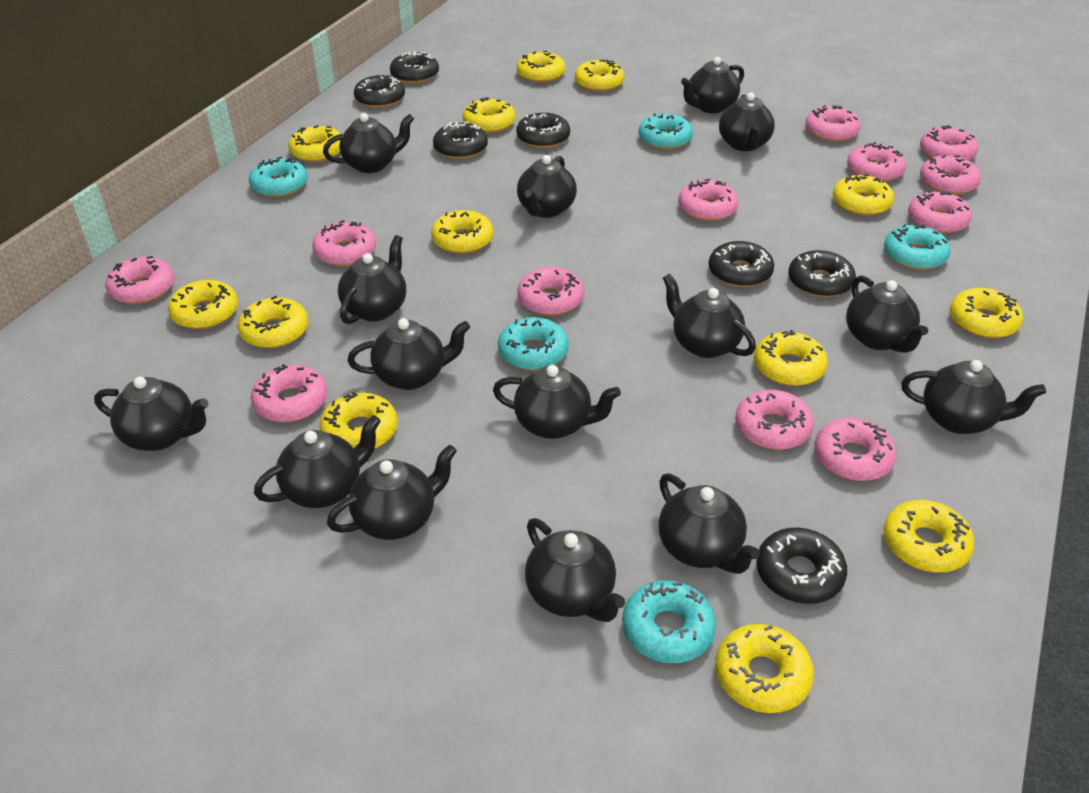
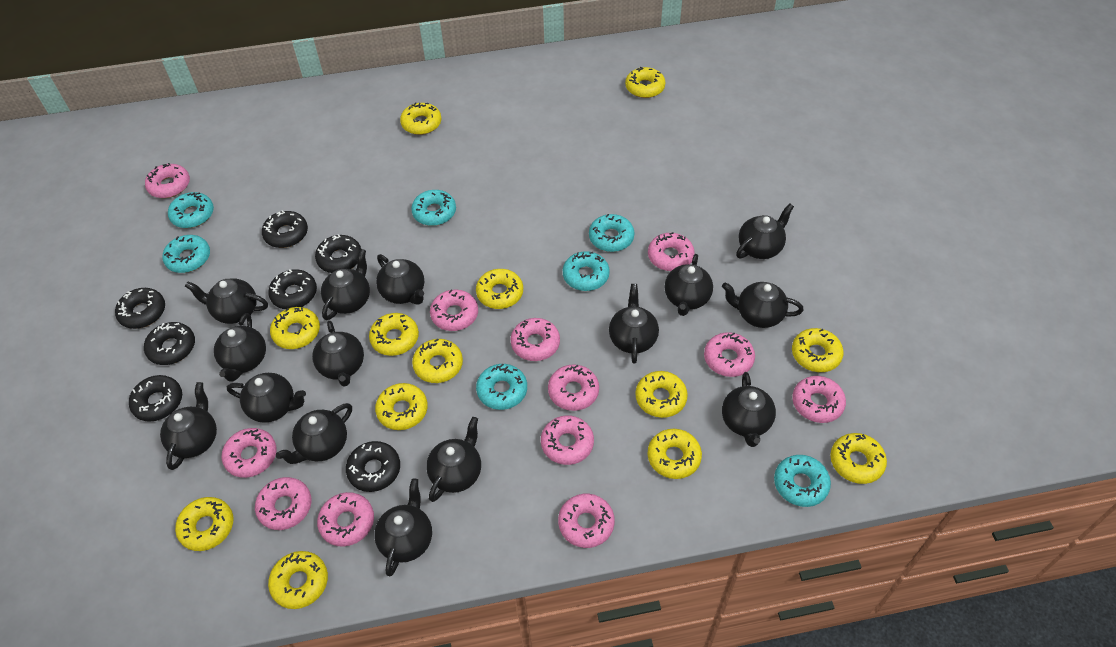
turquoise donut: [249,157,308,197] [498,317,569,370] [622,580,716,663] [638,113,693,149] [884,224,951,270] = 5 -> [162,235,210,273] [168,192,214,228] [411,190,456,226] [476,363,527,410] [563,251,610,291] [589,214,635,252] [774,455,831,507] = 7

